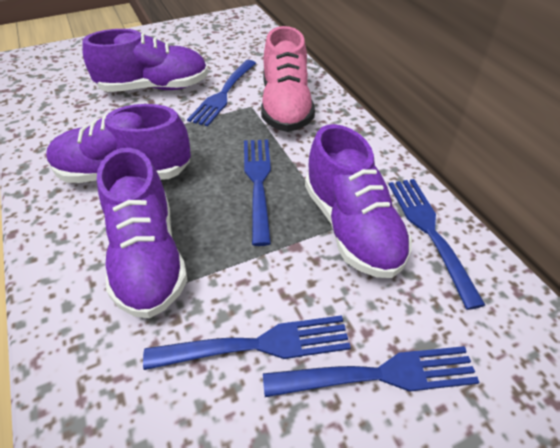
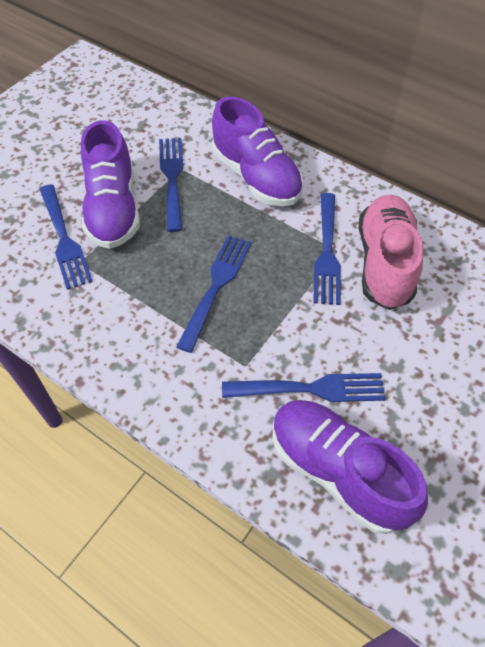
purple shoe: [46,104,191,183] [82,29,208,92] [97,148,188,318] [305,124,412,278] = 4 -> [81,120,140,249] [212,97,304,206] [272,400,428,534] = 3

